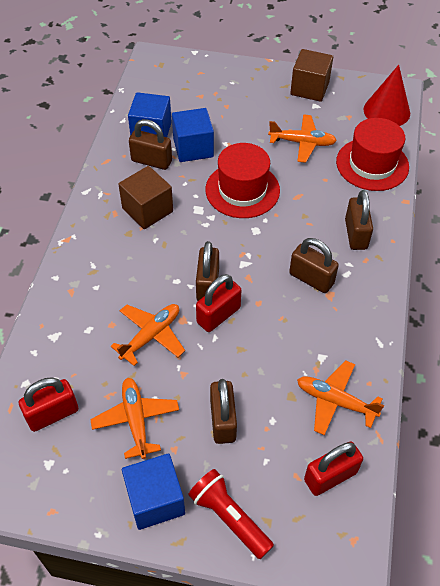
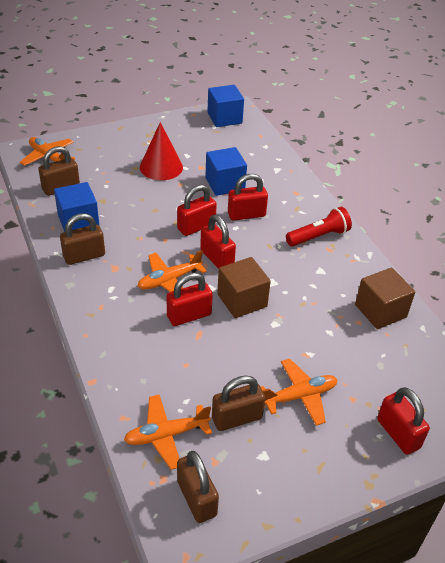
brown padlock: [129,119,172,170] [196,241,219,301] [210,379,237,444] [289,238,339,293] [345,190,373,250] = 5 -> [38,146,80,196] [60,213,105,265] [177,451,219,523] [212,376,265,431] = 4
red hat: [206,143,280,218] [336,118,409,191] = 2 -> none = 0
red padlock: [19,377,79,432] [196,274,241,332] [304,441,363,496] = 3 -> [166,273,213,326] [177,185,217,236] [200,215,236,269] [228,174,268,221] [377,387,430,455] = 5

